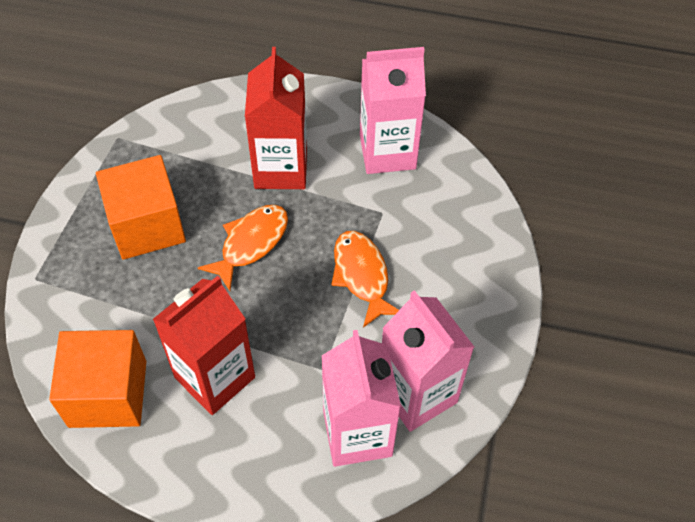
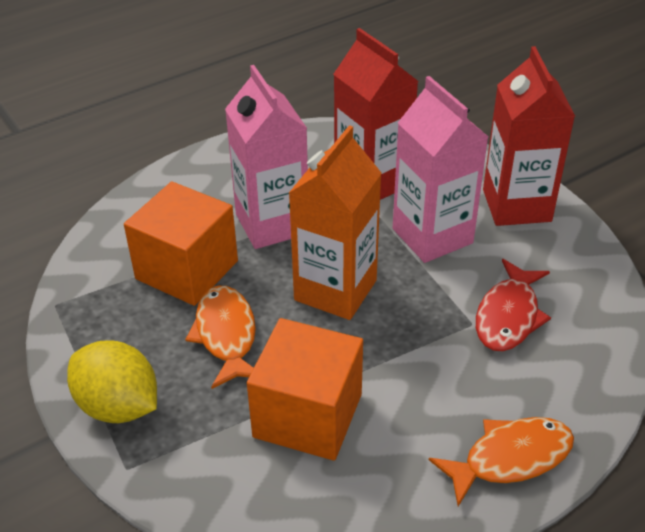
orange carton: none = 0 -> [289,125,382,320] = 1
pink carton: [322,330,401,467] [360,47,426,174] [382,290,474,432] = 3 -> [225,65,308,249] [393,76,488,263] = 2
red fish: none = 0 -> [476,259,551,351] = 1
yellow lemon: none = 0 -> [67,340,157,423] = 1

